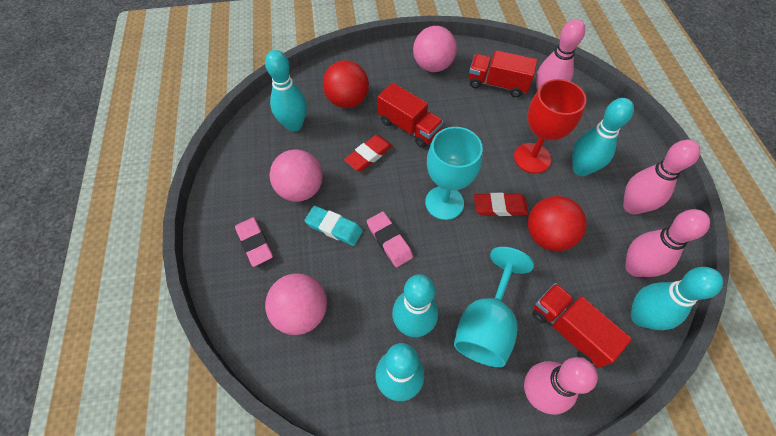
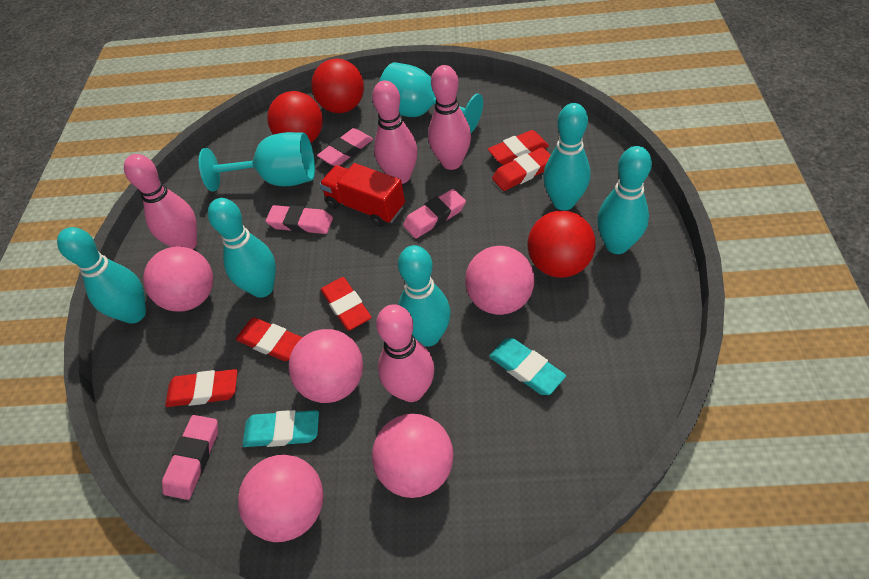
pink ball: [265,273,327,335] [270,150,323,202] [413,26,457,72] = 3 -> [143,246,213,312] [238,455,324,542] [289,329,363,403] [372,414,454,498] [465,246,534,315] = 5
pink eraser: [235,217,273,267] [367,212,413,267] = 2 -> [162,415,218,500] [266,205,333,234] [317,128,373,166] [403,189,466,239] = 4
red ball: [323,60,369,108] [528,196,587,251] = 2 -> [267,91,323,143] [311,59,364,113] [527,211,596,278] = 3
red eraser: [344,135,393,171] [474,193,529,216] = 2 -> [165,369,238,407] [236,317,303,361] [320,277,372,330] [488,130,549,165] [492,147,551,191] = 5
red goblet: [514,79,586,173] = 1 -> none = 0
red truck: [378,83,444,148] [469,50,537,97] [532,283,632,368] = 3 -> [319,163,405,227] = 1
turquoise eraser: [304,206,363,246] = 1 -> [242,410,319,447] [489,338,566,395] = 2

